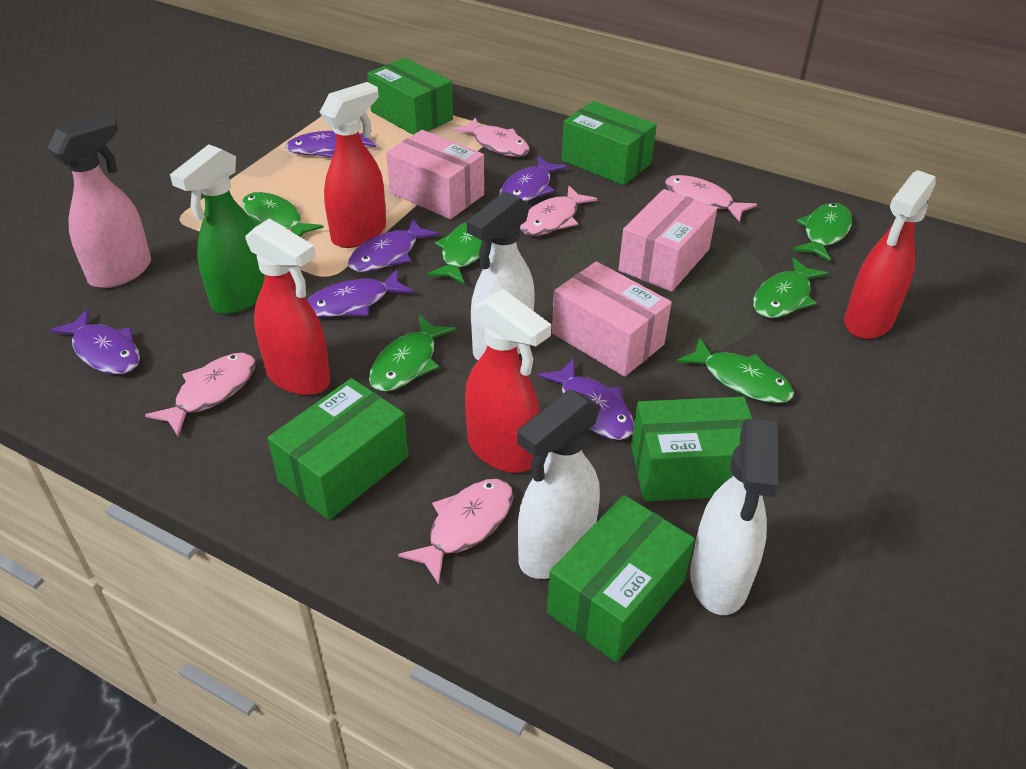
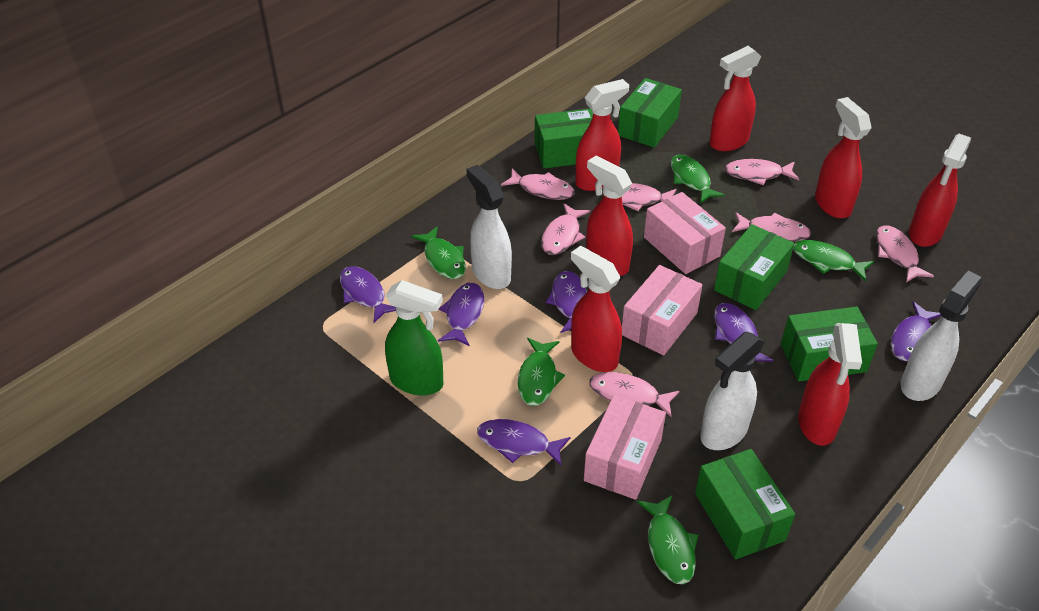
green fish: [242,192,324,237] [369,315,456,392] [427,222,482,284] [677,337,794,403] [753,257,828,318] [793,203,852,262] = 6 -> [411,226,466,279] [517,338,565,406] [637,495,698,584] [671,155,725,204] [793,240,874,281] = 5
pink fish: [145,353,256,436] [398,479,513,584] [453,117,530,157] [520,186,597,236] [665,175,757,222] = 5 -> [501,168,575,200] [541,203,590,255] [589,372,680,417] [602,183,677,211] [725,159,799,185] [732,212,811,241] [876,225,934,282] = 7
pink spray bottle: [48,114,151,288] = 1 -> none = 0
red spray bottle: [245,219,330,395] [320,82,386,248] [465,289,551,473] [844,170,936,339] = 4 -> [571,246,622,372] [576,79,629,191] [586,155,633,276] [710,46,761,151] [798,323,862,446] [815,97,871,218] [909,134,971,247] = 7

